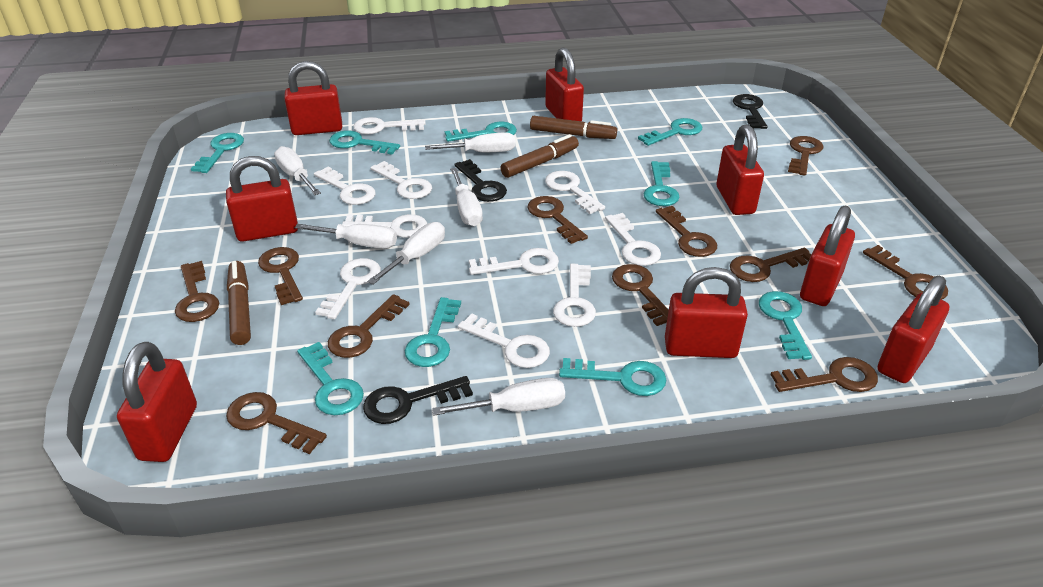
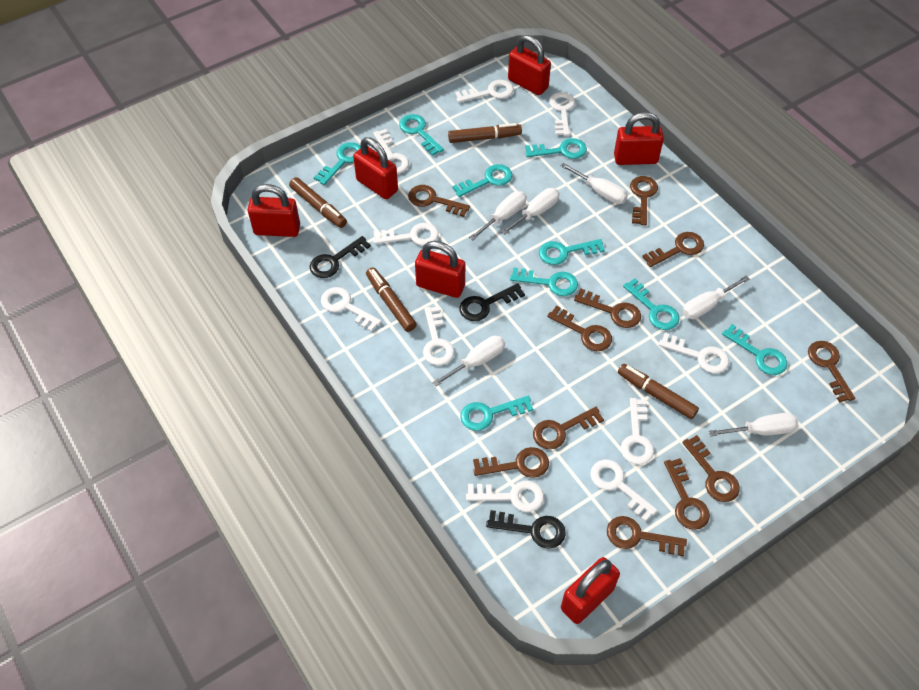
brown marker: [227,261,251,345] [500,134,579,178] [530,116,617,139] = 3 -> [289,177,347,228] [366,267,417,332] [448,123,522,143] [618,364,699,419] = 4
red padlock: [117,342,197,462] [226,156,298,242] [284,61,342,135] [545,47,584,121] [665,267,748,358] [717,124,764,215] [800,206,855,306] [877,276,949,383] = 8 -> [248,184,300,237] [353,137,398,199] [415,241,465,298] [508,35,551,95] [561,557,620,624] [614,112,664,165] = 6

